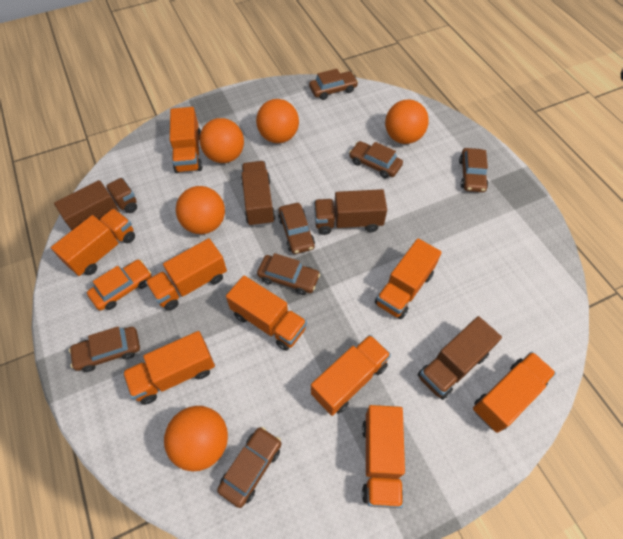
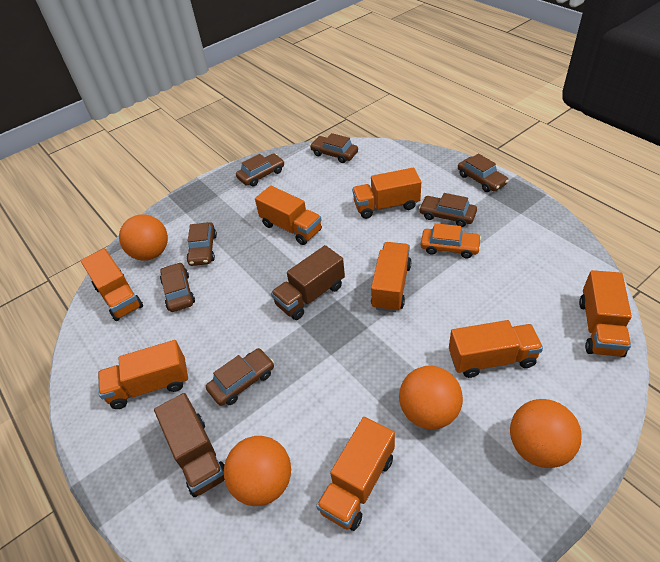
brown truck: [54,178,137,230] [241,161,276,227] [314,189,387,235] [418,316,502,400] = 4 -> [154,393,225,497] [271,245,345,320] = 2
orange ball: [164,406,228,471] [176,186,225,234] [199,118,244,163] [256,99,299,143] [385,99,429,144] = 5 -> [119,215,168,261] [224,436,291,506] [399,366,463,429] [510,399,582,468] = 4
orange truck: [51,209,135,276] [123,331,215,405] [145,238,227,311] [170,107,202,173] [226,276,307,351] [311,335,391,416] [362,405,405,508] [375,238,442,319] [473,352,556,433] = 9 -> [81,248,143,321] [98,340,188,409] [255,186,322,245] [316,417,395,531] [352,168,421,219] [371,242,412,312] [449,320,543,378] [579,270,632,357] = 8

